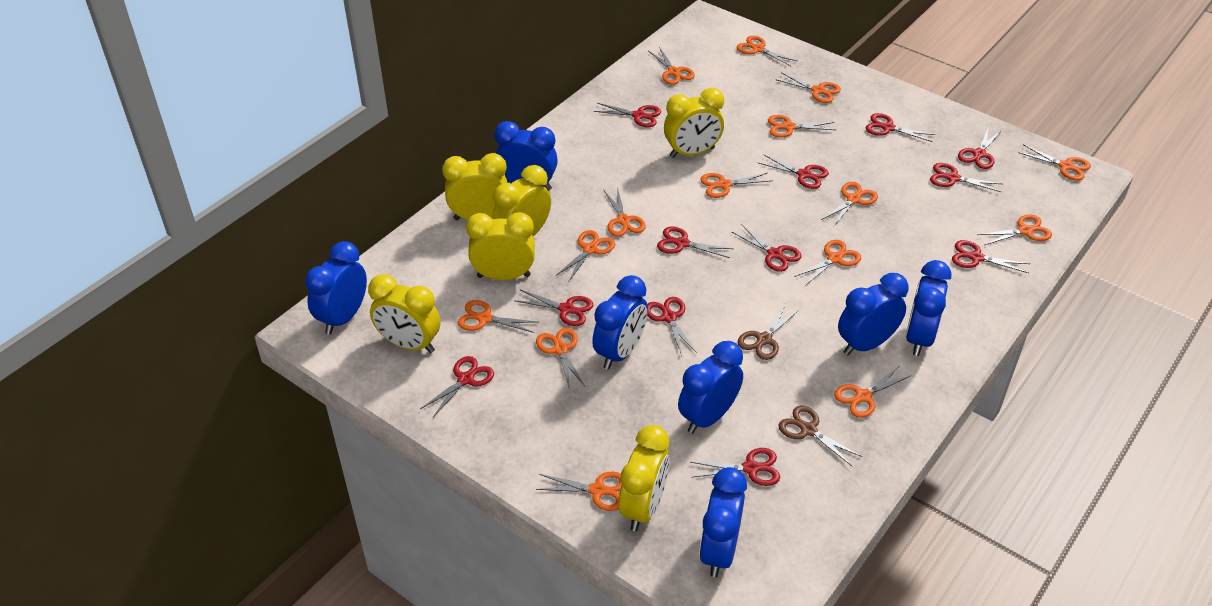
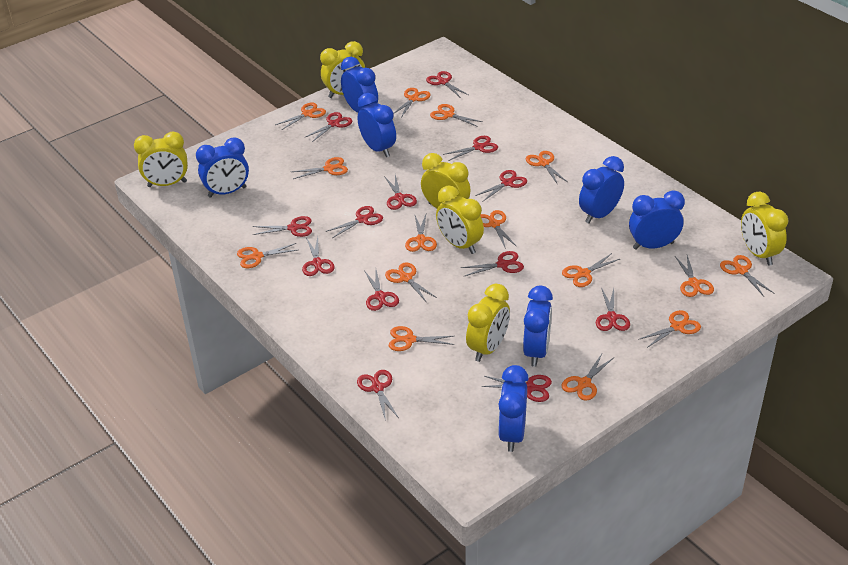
brown scissors: [737,304,799,360] [778,406,862,466] = 2 -> none = 0
red scissors: [420,356,494,417] [514,290,593,326] [593,103,661,127] [647,297,697,356] [657,227,733,258] [690,448,780,486] [732,225,802,272] [758,154,829,189] [866,113,935,142] [930,163,1002,192] [952,240,1030,273] [958,127,1002,169] = 12 -> [253,216,312,237] [302,237,335,276] [304,112,352,142] [325,206,383,238] [357,370,399,421] [364,270,399,311] [384,175,417,210] [426,71,468,97] [443,136,498,161] [460,251,524,276] [475,170,527,201] [481,375,552,402] [596,287,630,331] = 13

